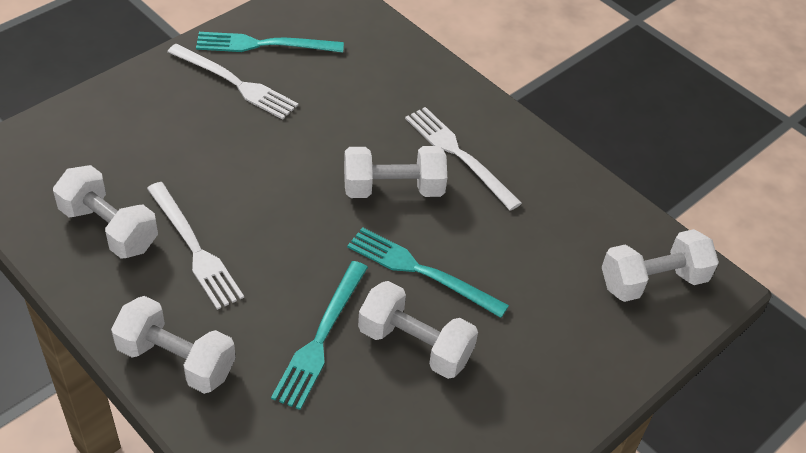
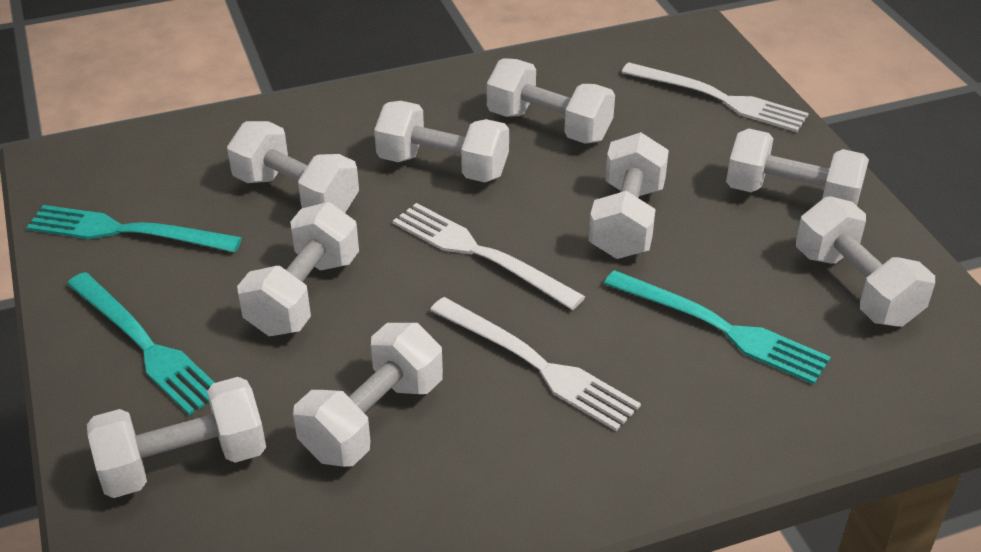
white dumbbell: [53,165,158,259] [111,296,236,394] [344,146,447,198] [358,281,478,379] [602,229,719,302] = 5 -> [87,377,266,498] [227,121,359,213] [237,202,359,336] [293,323,443,467] [374,101,509,182] [487,58,615,144] [589,132,669,259] [726,128,869,206] [796,196,935,327] = 9

